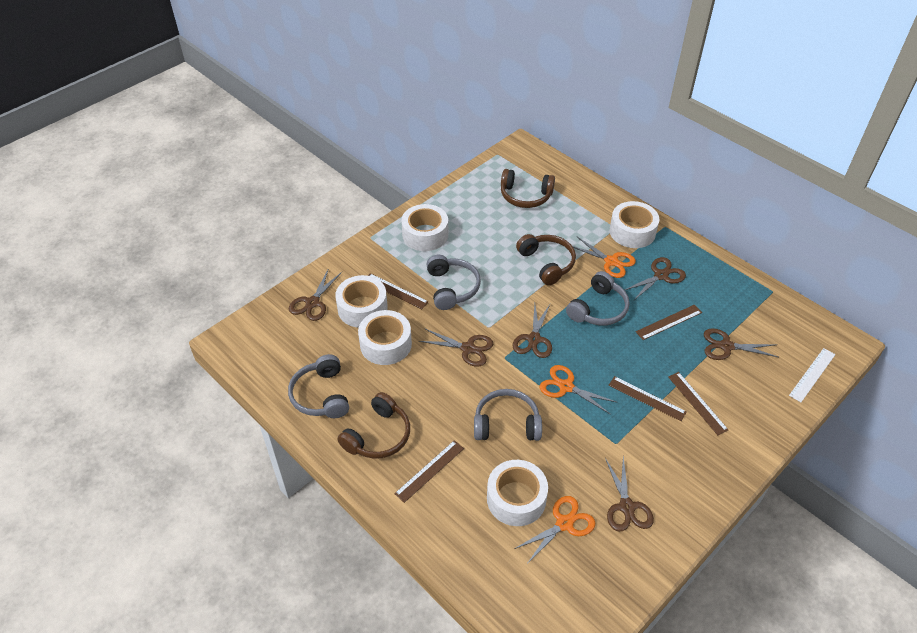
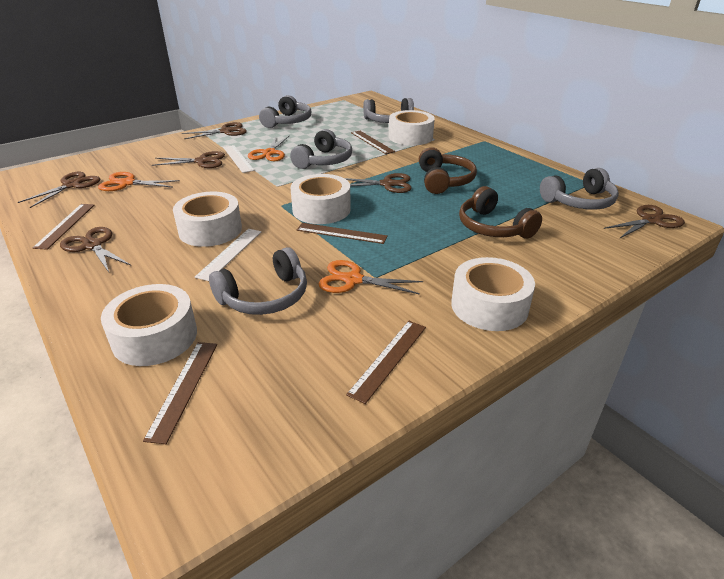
brown headphones: [337,392,410,459] [501,169,555,208] [516,234,576,285] = 3 -> [419,147,477,194] [459,186,542,238] = 2
grey headphones: [288,354,349,418] [426,255,481,310] [474,389,542,441] [566,271,629,325] = 4 -> [209,247,307,315] [259,95,312,128] [290,129,352,169] [363,98,414,123] [540,168,619,210] = 5
white ruler: [789,348,836,402] = 1 -> [195,229,261,281] [223,145,254,173] = 2

